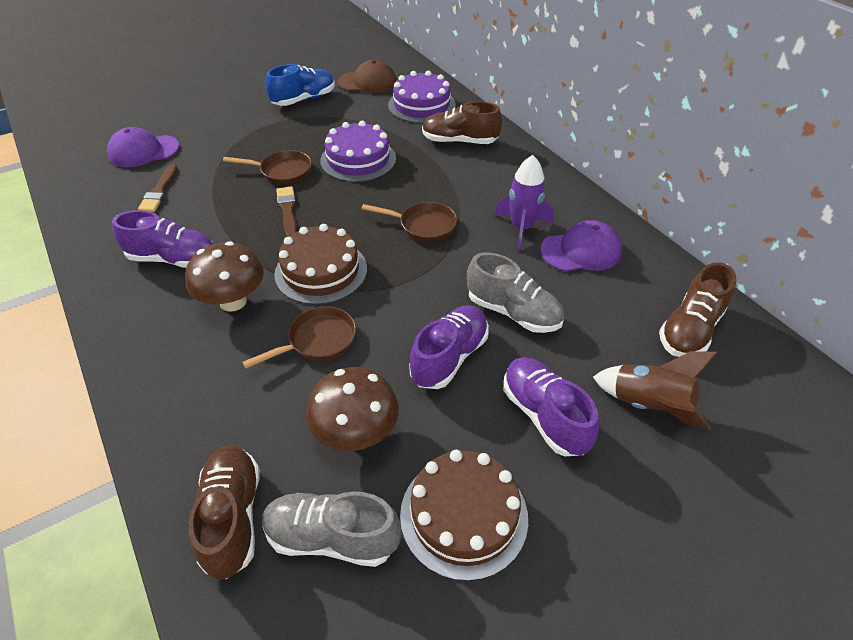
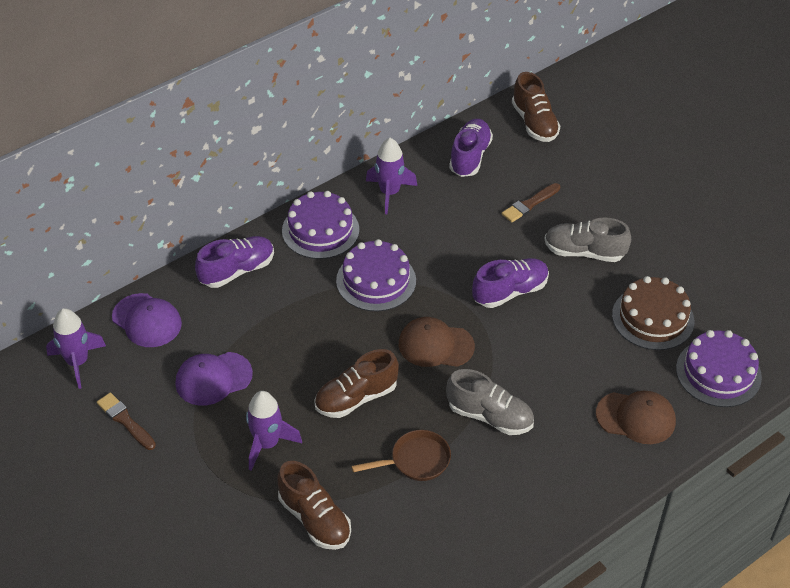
blue shoe: [266,64,335,106] = 1 -> none = 0
brown cake: [274,224,367,305] [400,450,528,581] = 2 -> [612,276,695,350] = 1
brown cap: [338,60,397,93] = 1 -> [399,317,475,367] [596,391,676,444] = 2
brown mushroom: [185,241,264,312] [306,367,399,451] = 2 -> none = 0
brown pan: [223,150,312,184] [242,306,356,369] [361,202,457,242] = 3 -> [352,430,451,481] = 1
brown rocket: [593,351,717,430] = 1 -> none = 0
purple cake: [320,121,396,182] [388,71,456,123] = 2 -> [282,191,359,259] [336,239,416,311] [676,330,762,407] = 3
purple rocket: [494,155,554,251] = 1 -> [46,308,106,389] [246,391,302,471] [366,138,417,214] = 3

